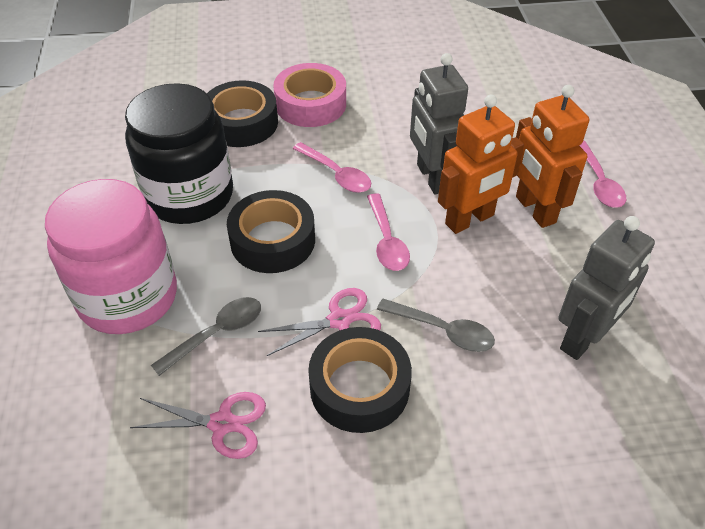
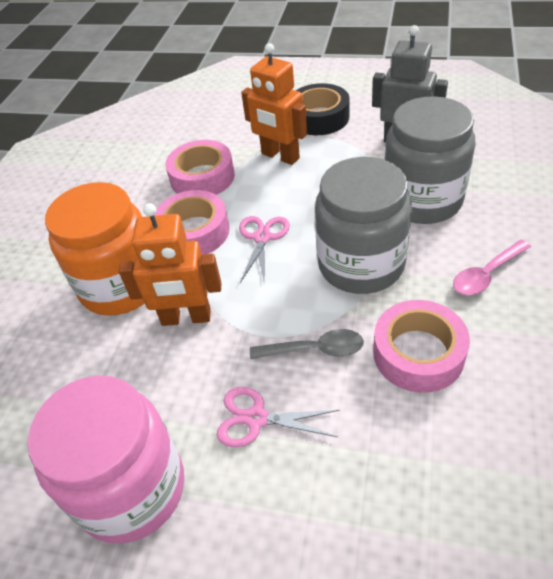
black jar: [125,83,233,224] = 1 -> none = 0
black tape: [207,80,278,147] [227,190,315,273] [308,327,412,433] = 3 -> [296,83,349,135] = 1
grey jar: none = 0 -> [315,157,412,294] [384,96,475,224] = 2
grey robot: [410,53,468,194] [558,216,655,360] = 2 -> [372,25,448,143] = 1
grey spoon: [151,297,261,376] [377,299,495,352] = 2 -> [250,329,364,359] = 1
orange jar: none = 0 -> [45,182,145,316] = 1
pink spoon: [293,142,371,193] [367,193,410,271] [579,141,626,208] = 3 -> [453,240,531,295] = 1
pink tape: [273,63,346,127] = 1 -> [154,190,230,255] [165,140,235,195] [373,300,470,393] = 3

